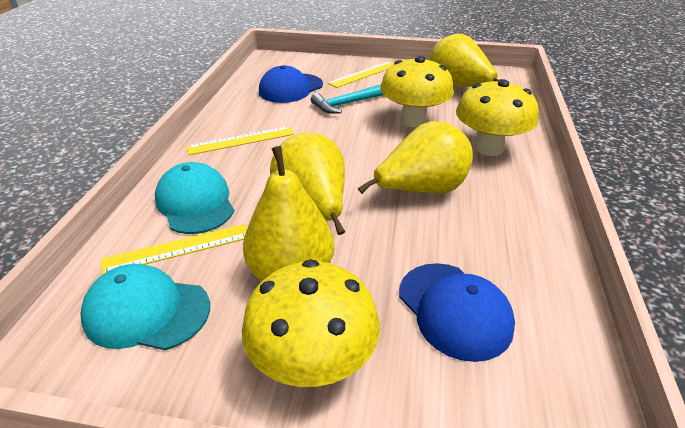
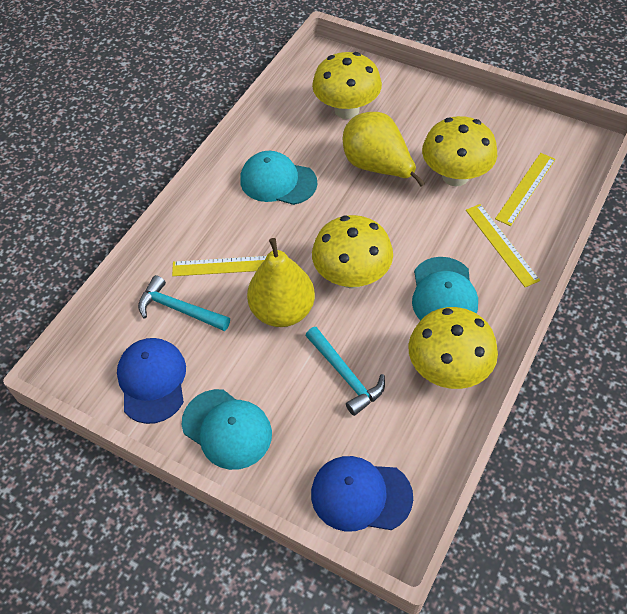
turquoise cap: [80,264,210,350] [155,162,234,234] = 2 -> [182,389,272,470] [240,151,318,205] [412,257,478,320] = 3
turquoise hammer: [311,84,383,114] = 1 -> [138,275,230,331] [305,327,385,416] = 2
yellow mushroom: [242,259,380,387] [380,56,454,128] [456,79,539,156] = 3 -> [312,52,382,119] [312,215,393,288] [408,307,498,389] [422,116,497,187] = 4
yellow pear: [243,146,334,281] [270,133,345,235] [358,121,473,194] [429,34,498,87] = 4 -> [247,238,315,327] [343,112,425,187] = 2

